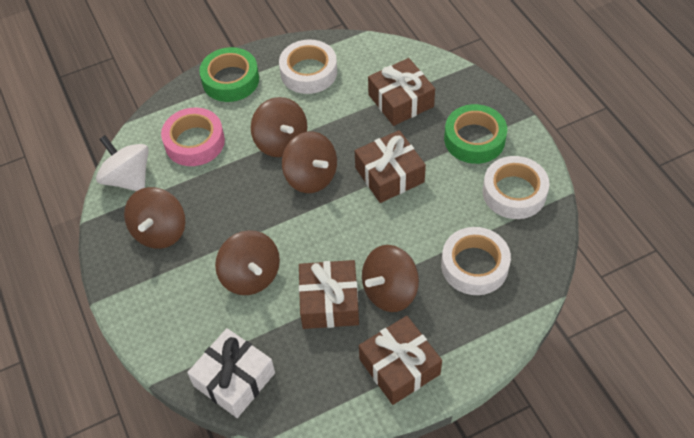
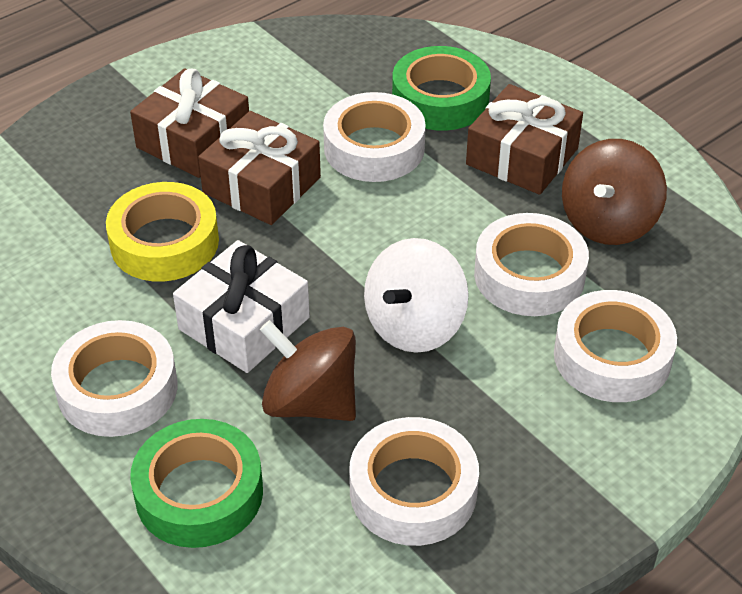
brown gift: [299,260,359,329] [355,130,426,203] [359,316,442,405] [368,58,435,126] = 4 -> [130,68,249,178] [198,111,321,225] [466,84,583,195] = 3
brown spinning top: [124,187,185,249] [215,230,280,295] [251,97,307,157] [282,132,337,193] [362,245,419,312] = 5 -> [260,320,356,421] [562,139,667,245] = 2
pink tape: [161,108,225,166] = 1 -> none = 0
white tape: [279,39,337,94] [441,227,511,295] [483,156,550,219] = 3 -> [51,320,177,437] [323,92,426,182] [349,417,479,546] [474,213,589,316] [554,290,677,402] = 5
yellow tape: none = 0 -> [106,182,219,282] = 1

